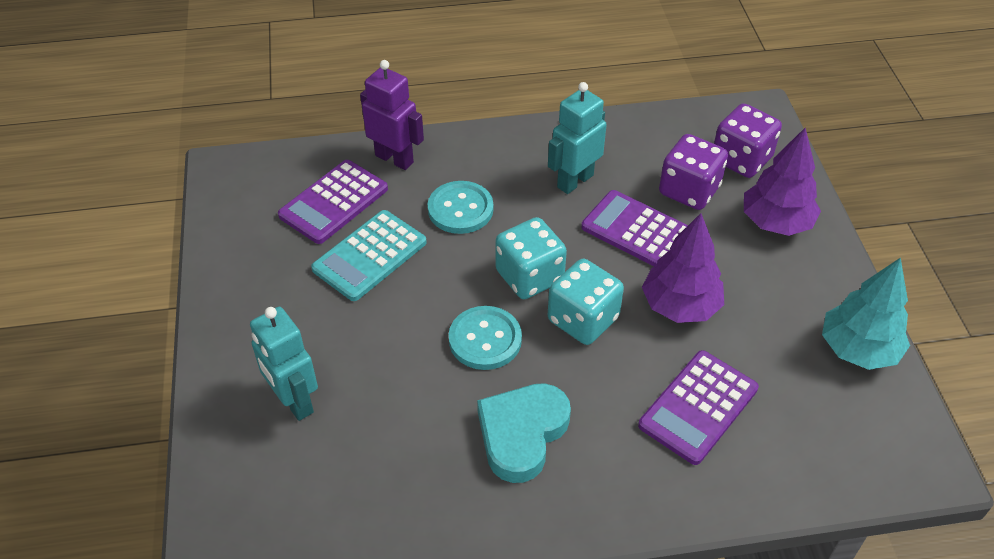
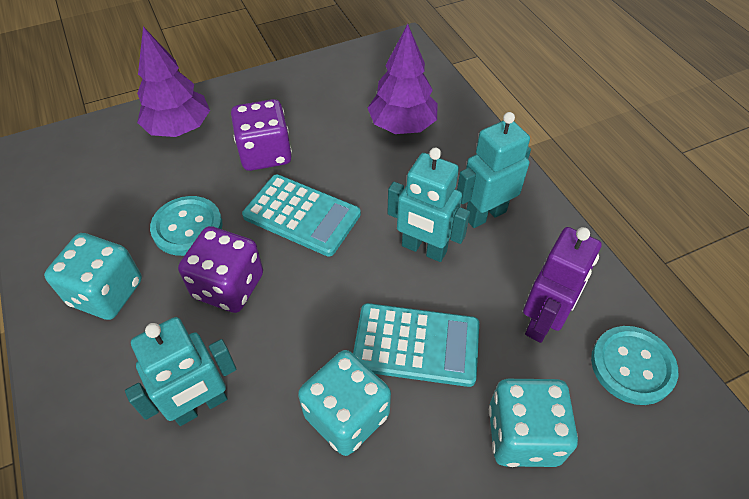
purple calculator: [278,160,388,244] [581,190,688,267] [638,350,759,465] = 3 -> none = 0
turquoise calculator: [311,210,427,301] = 1 -> [242,174,361,257] [353,303,479,387] = 2
turquoise dice: [495,217,567,299] [548,259,624,345] = 2 -> [44,233,142,320] [298,350,391,456] [489,379,578,467] = 3
turquoise heart: [477,383,571,483] = 1 -> none = 0
turquoise robot: [250,307,318,421] [548,82,607,194] = 2 -> [125,317,236,426] [388,148,470,262] [457,112,531,228] = 3
turquoise tree: [822,258,910,370] = 1 -> none = 0

